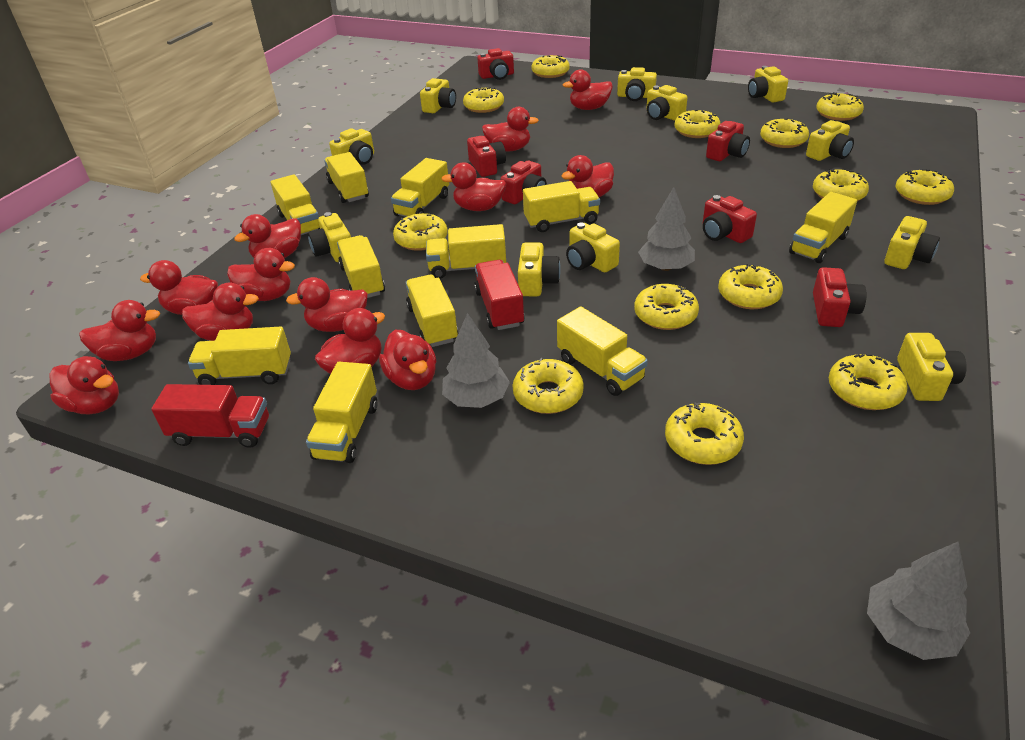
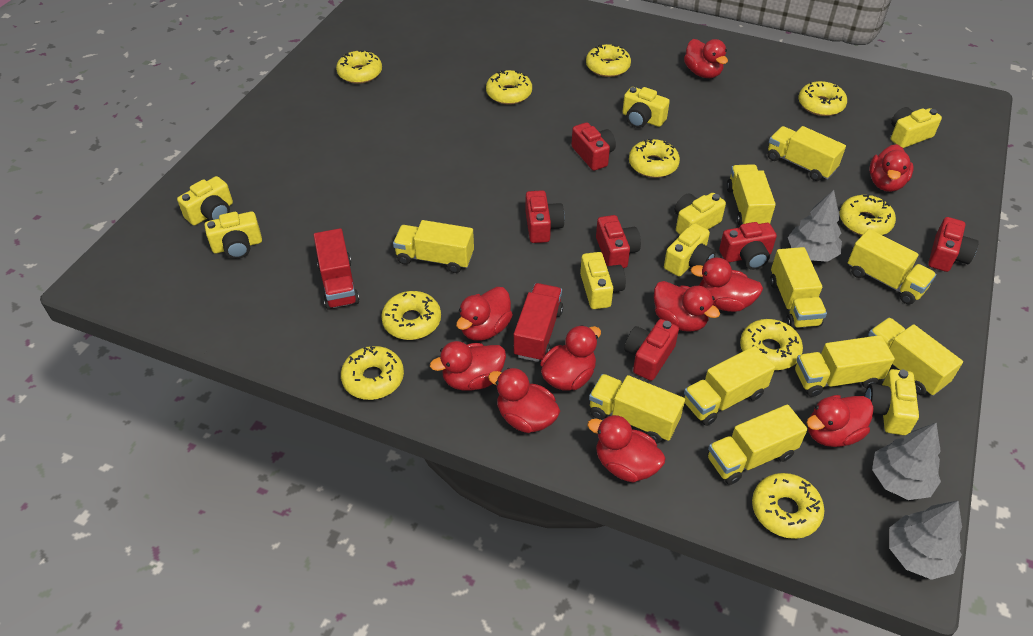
red duck: [49,356,119,414] [79,300,160,361] [140,260,218,315] [182,282,259,341] [227,248,295,301] [234,214,301,258] [286,277,368,332] [315,308,385,374] [379,330,436,390] [441,162,506,211] [482,107,539,152] [561,155,614,197] [563,69,613,110] = 13 -> [430,341,506,391] [456,287,513,341] [488,368,560,433] [541,325,601,391] [587,415,666,482] [654,281,720,332] [684,39,728,78] [690,258,763,312] [806,395,874,447] [869,144,914,192] = 10
yellow camera: [308,212,351,262] [329,128,374,165] [420,78,456,113] [518,243,561,296] [566,222,620,272] [617,67,657,101] [646,85,688,121] [748,66,788,102] [806,120,854,161] [884,216,940,269] [897,333,967,401] = 11 -> [177,176,233,225] [205,211,262,259] [580,252,626,309] [623,87,670,128] [664,223,716,276] [675,193,726,234] [865,369,919,435] [891,107,942,148] = 8
yellow donut: [393,213,448,251] [463,87,504,113] [513,358,584,414] [532,55,569,78] [634,284,699,330] [665,402,744,465] [674,109,721,138] [718,264,783,309] [760,118,809,148] [813,169,869,201] [816,92,864,121] [829,354,907,410] [896,169,954,205] = 13 -> [336,50,382,84] [341,346,404,400] [381,291,441,340] [486,70,532,105] [586,44,631,77] [629,139,680,178] [740,319,803,370] [752,473,824,539] [798,81,847,116] [840,194,896,235] = 10
yellow truck: [188,327,291,385] [270,174,320,235] [306,362,378,463] [324,152,369,203] [337,235,385,298] [391,158,449,217] [406,275,458,347] [426,224,506,279] [523,181,600,232] [557,306,648,396] [789,192,857,263] = 11 -> [393,220,474,273] [589,374,685,443] [684,346,775,426] [707,404,808,485] [726,164,776,226] [768,126,846,181] [770,247,827,329] [795,335,895,397] [848,229,936,304] [868,318,963,396] = 10

